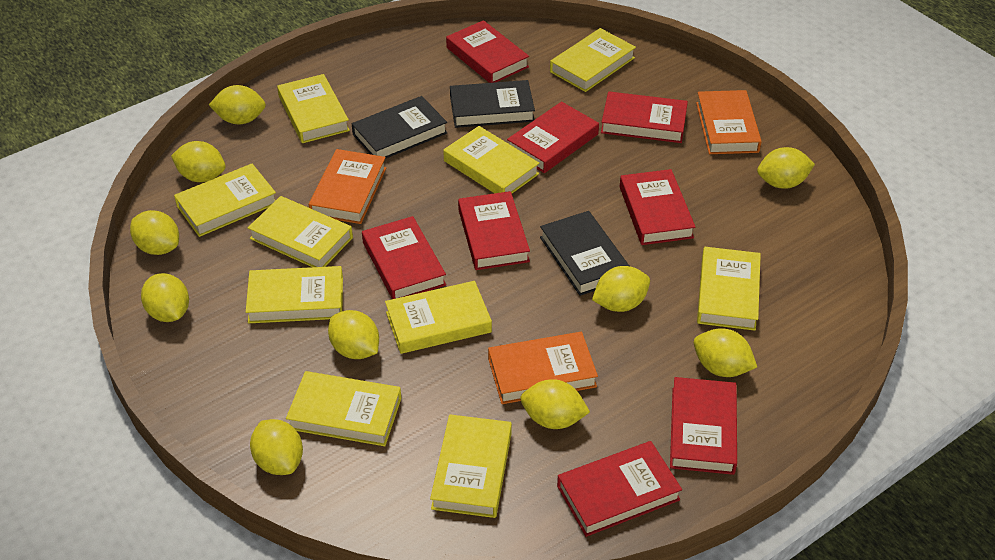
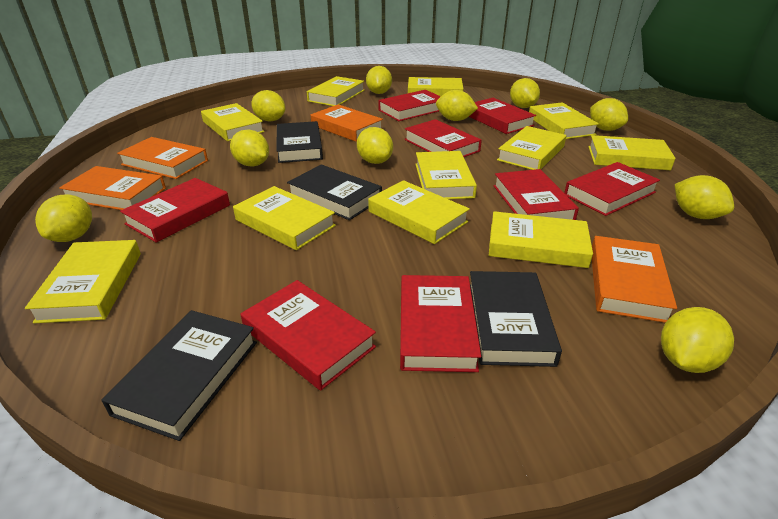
black book: [352,96,448,159] [450,80,535,128] [540,211,629,296] = 3 -> [101,310,257,441] [276,121,323,163] [287,164,382,220] [470,271,562,367] = 4
orange book: [309,149,386,224] [488,332,598,404] [696,90,762,154] = 3 -> [59,166,166,210] [117,137,208,179] [311,104,383,142] [592,236,677,323] = 4
yellow book: [174,163,276,237] [246,266,343,323] [248,196,353,267] [277,74,350,143] [286,371,401,446] [385,281,492,354] [430,414,512,518] [443,126,539,193] [550,28,636,92] [697,247,761,331] = 10 -> [25,240,141,323] [201,103,265,141] [233,186,336,250] [307,76,364,106] [368,180,470,244] [408,77,463,96] [415,151,477,199] [489,211,593,268] [497,126,566,170] [529,102,599,139] [588,135,676,170] = 11

